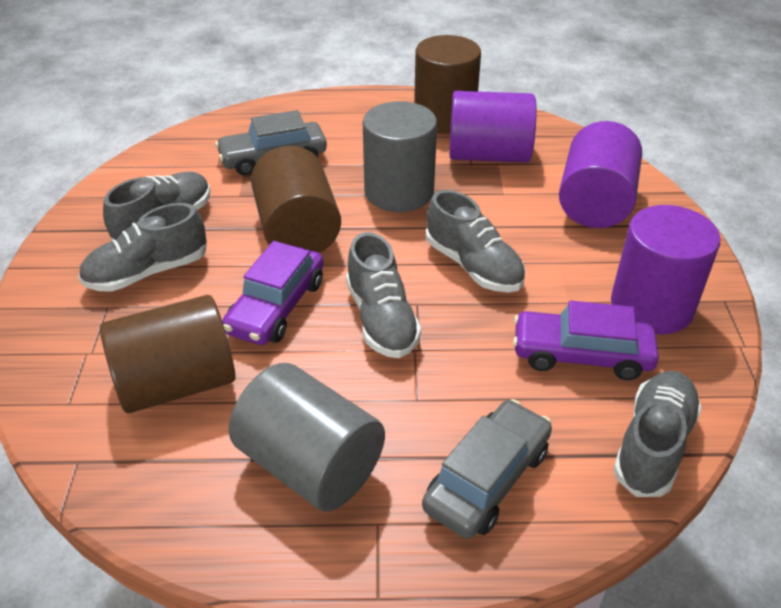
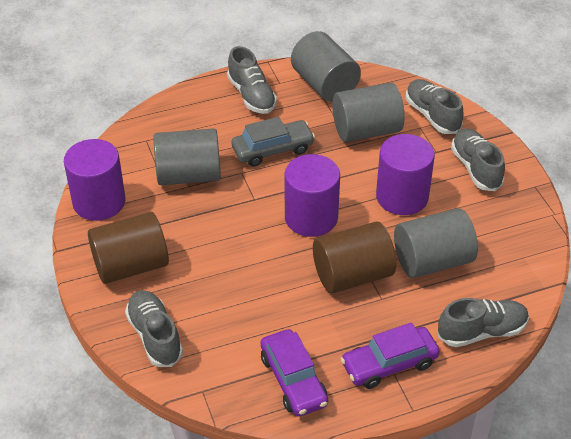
brown cylinder: [100,295,236,413] [251,146,341,253] [414,35,481,134] = 3 -> [88,212,169,284] [313,221,396,293] = 2
grey car: [215,110,327,175] [422,399,552,539] = 2 -> [231,117,315,167] = 1
grey cylinder: [229,363,385,511] [363,101,437,212] = 2 -> [154,128,221,185] [291,31,361,102] [332,83,405,142] [394,208,478,278] = 4

